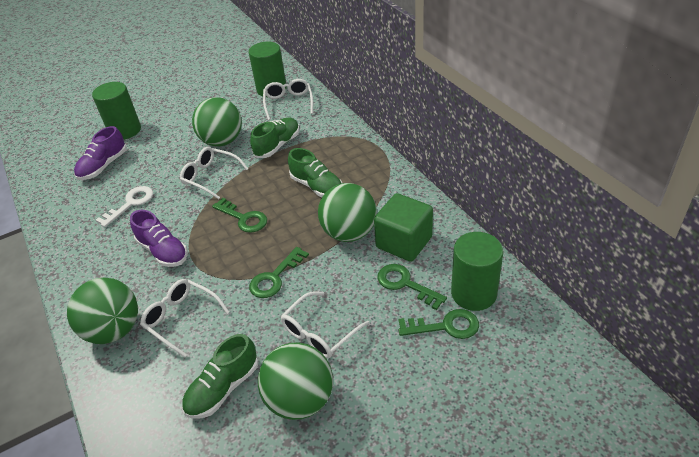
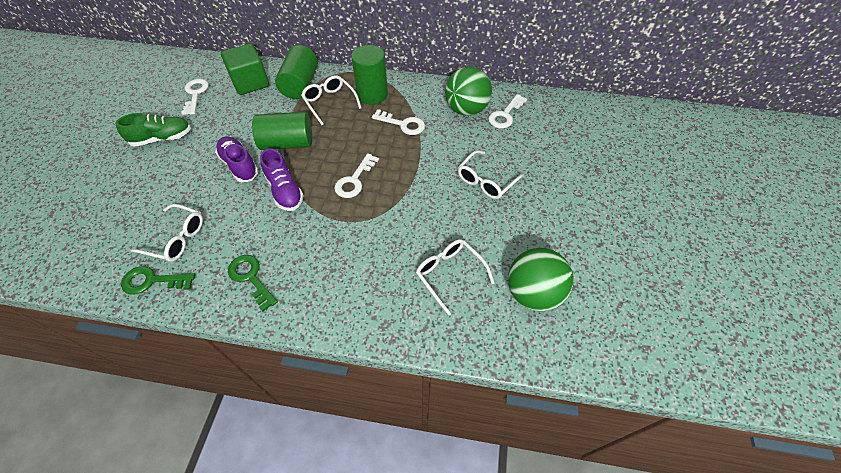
green ball: [67,278,138,344] [192,97,242,147] [258,342,333,420] [318,183,377,242] = 4 -> [445,67,492,116] [508,248,574,311] = 2
green key: [212,198,267,233] [249,247,309,298] [377,264,447,310] [399,309,479,339] = 4 -> [121,266,195,295] [228,255,278,312] = 2
green shoe: [182,334,258,419] [250,118,300,158] [288,148,342,198] = 3 -> [115,113,191,147] = 1
white key: [95,186,153,227] = 1 -> [181,79,209,115] [334,153,379,198] [372,109,425,135] [488,94,527,129] = 4

